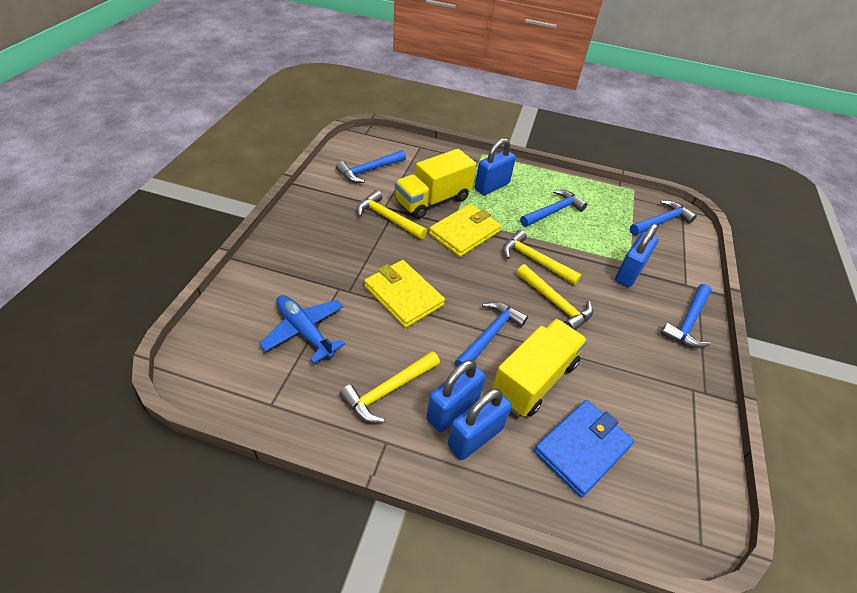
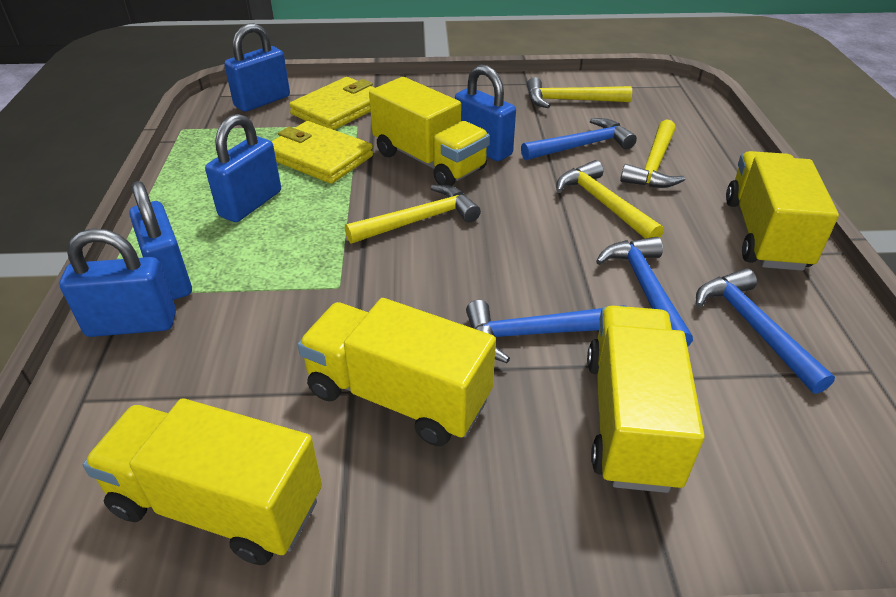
blue hammer: [336,150,406,183] [455,302,528,367] [520,190,587,227] [630,200,697,235] [660,284,712,348] = 5 -> [466,300,627,363] [521,118,637,160] [596,237,693,347] [696,268,835,394] = 4
blue padlock: [426,360,486,432] [448,388,512,460] [475,138,516,195] [615,224,659,287] = 4 -> [59,229,176,337] [129,181,192,300] [205,114,281,222] [224,23,290,112] [455,65,516,161] = 5
blue plane: [259,295,345,363] = 1 -> none = 0
blue wallet: [534,400,634,497] = 1 -> none = 0
yellow truck: [395,149,476,219] [492,319,587,417] = 2 -> [83,398,322,565] [298,298,496,446] [369,77,490,186] [587,306,705,493] [726,151,839,271] = 5

